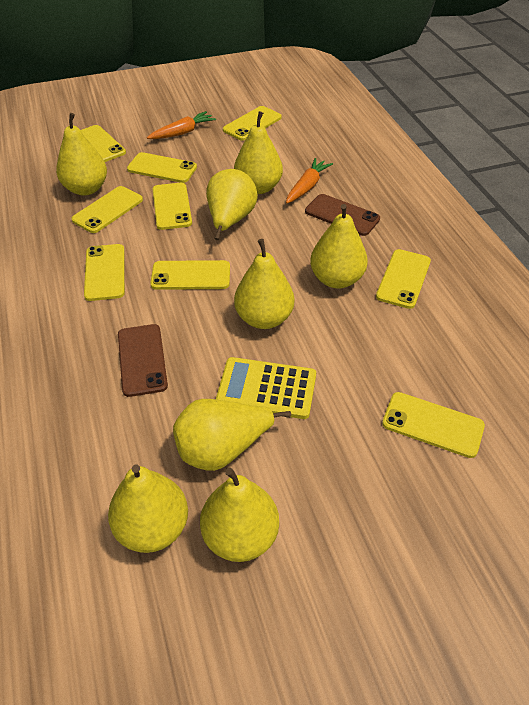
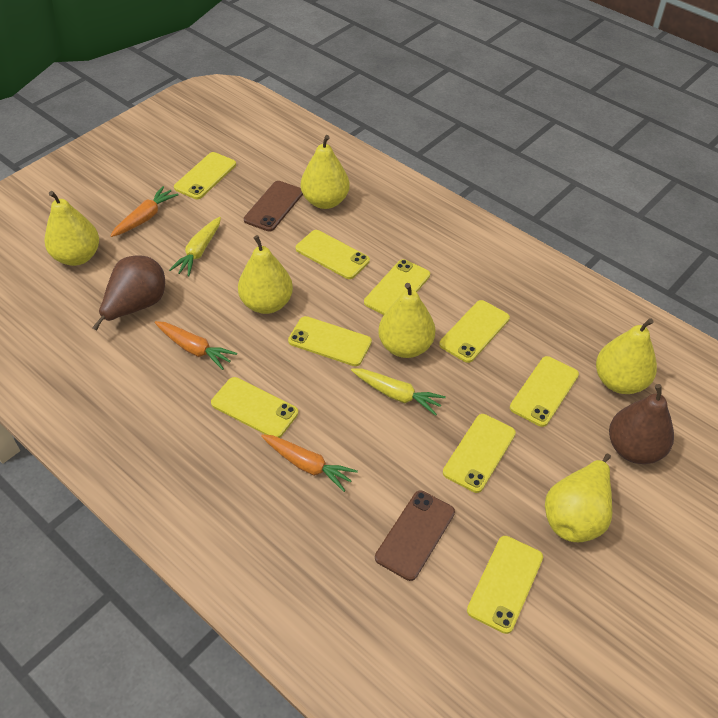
brown pear: none = 0 -> [92,255,165,331] [609,384,674,464] = 2
orange carrot: [147,111,216,139] [286,158,333,204] = 2 -> [110,186,178,237] [155,321,237,370] [261,434,358,492] = 3
yellow calculator: [216,357,316,419] = 1 -> none = 0
yellow carrot: none = 0 -> [169,217,221,277] [351,368,446,416] = 2
yellow pear: [56,113,107,196] [108,465,188,553] [173,399,291,471] [200,468,279,562] [206,169,258,240] [234,111,283,194] [234,239,294,329] [310,204,368,289] = 8 -> [45,191,99,266] [238,235,293,314] [301,135,350,209] [378,283,435,358] [545,454,612,542] [596,318,657,394] = 6

